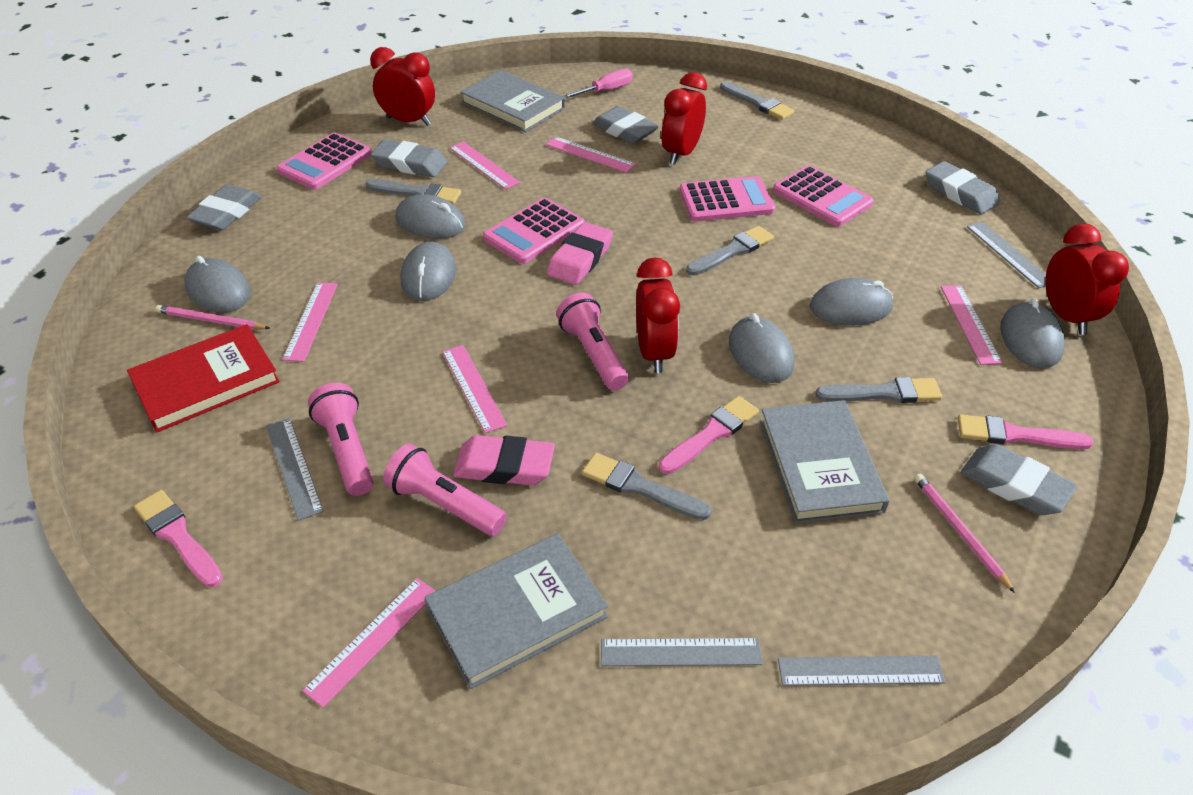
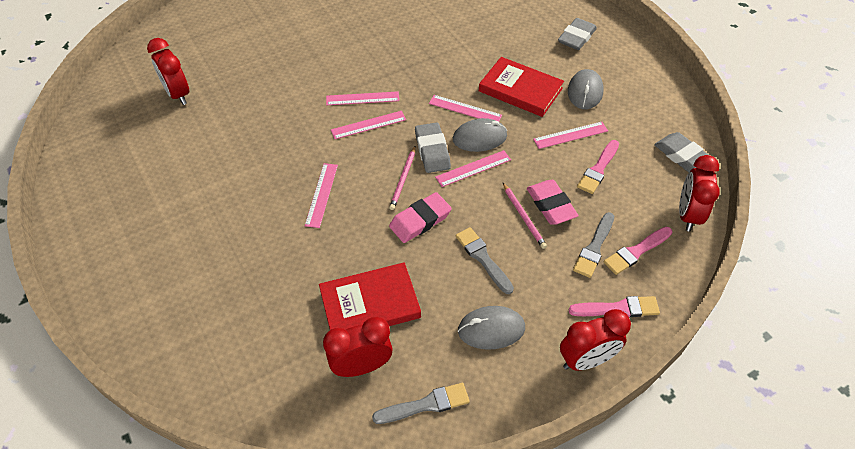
grey book: [424,533,608,689] [460,70,565,132] [760,400,890,523] = 3 -> none = 0
grey brush: [365,179,461,205] [582,453,711,520] [686,226,774,276] [720,82,794,120] [815,377,942,403] = 5 -> [372,383,470,424] [456,227,514,294] [573,212,614,278] = 3
grey eraser: [186,184,261,230] [371,139,447,177] [592,106,659,144] [925,161,1000,214] [961,444,1077,515] = 5 -> [415,122,451,173] [558,18,597,50] [654,132,708,172] = 3
grey mouse: [185,256,250,312] [396,194,465,239] [400,242,456,301] [729,313,794,383] [810,278,893,326] [1000,298,1065,368] = 6 -> [453,118,507,152] [458,306,525,350] [568,69,604,109] = 3
grey ruler: [266,418,324,521] [601,638,762,666] [778,656,945,686] [967,222,1046,288] = 4 -> none = 0
pink calculator: [276,132,372,190] [483,197,585,264] [679,176,775,222] [773,165,874,226] = 4 -> none = 0
pink flashlight: [308,383,373,496] [383,444,507,536] [556,293,629,391] = 3 -> none = 0
pink screwdriver: [564,69,633,99] = 1 -> none = 0
red book: [127,324,280,432] = 1 -> [319,262,421,330] [479,57,564,117] = 2

